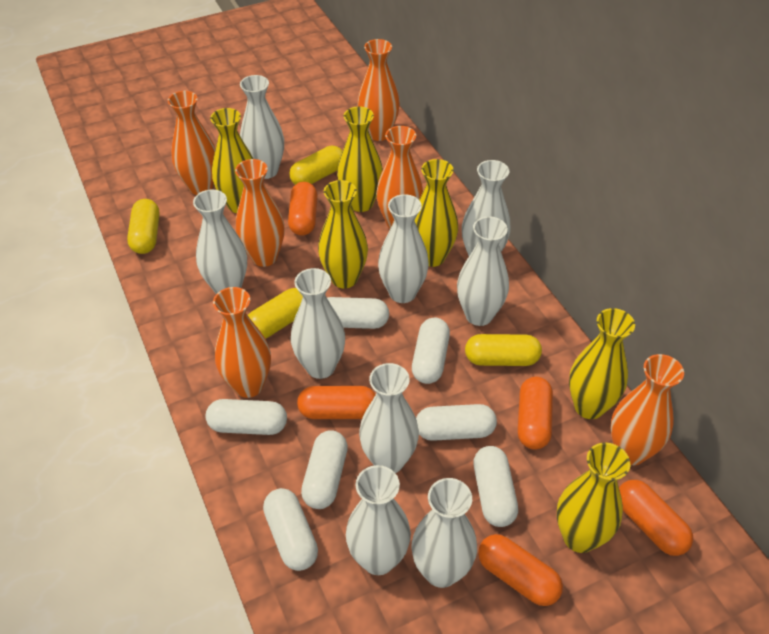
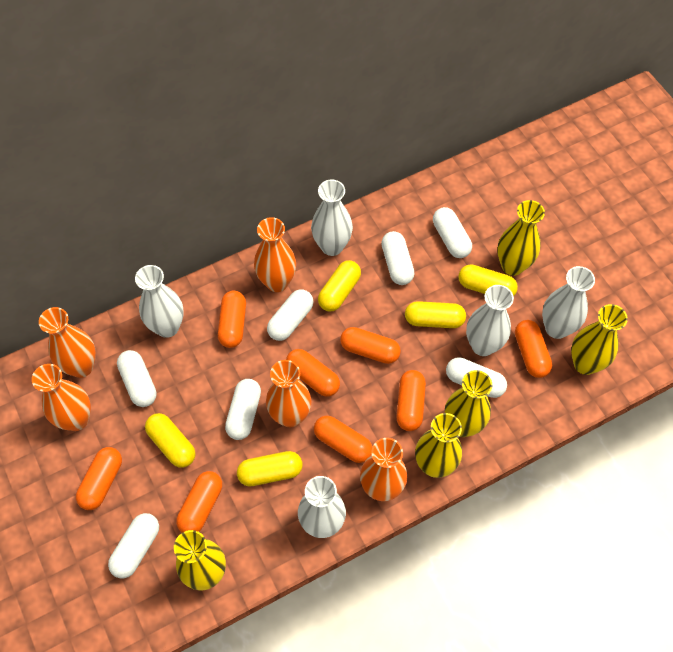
orange capsule: [288,182,317,235] [297,386,376,419] [478,534,563,606] [518,377,553,450] [619,480,693,556] = 5 -> [76,447,122,510] [176,471,222,533] [218,291,246,348] [286,349,340,397] [314,416,372,463] [340,327,401,364] [396,370,426,431] [515,320,552,378] = 8
orange vase: [167,91,216,195] [213,287,271,398] [235,159,285,267] [357,39,400,141] [376,126,423,229] [610,354,684,465] = 6 -> [32,364,91,431] [39,307,96,378] [254,217,296,292] [266,360,312,427] [360,438,407,501] = 5
white vase: [193,190,247,294] [240,75,284,179] [291,268,345,379] [346,465,411,575] [359,363,419,473] [378,194,429,303] [412,478,477,588] [457,216,509,326] [462,160,511,256] = 9 -> [135,265,184,338] [298,476,346,538] [311,180,353,256] [466,285,514,356] [542,266,595,339] = 5
yellow capsule: [127,199,160,254] [248,288,303,339] [289,146,342,185] [465,334,542,366] = 4 -> [145,413,196,468] [237,451,303,486] [318,260,361,312] [405,301,466,328] [458,264,518,296] = 5
yellow vase: [210,108,253,213] [318,180,368,288] [337,106,383,212] [415,159,458,267] [557,442,630,553] [569,308,635,419] = 6 -> [174,530,226,590] [415,413,462,478] [445,370,492,437] [497,200,545,276] [571,304,628,375] = 5

